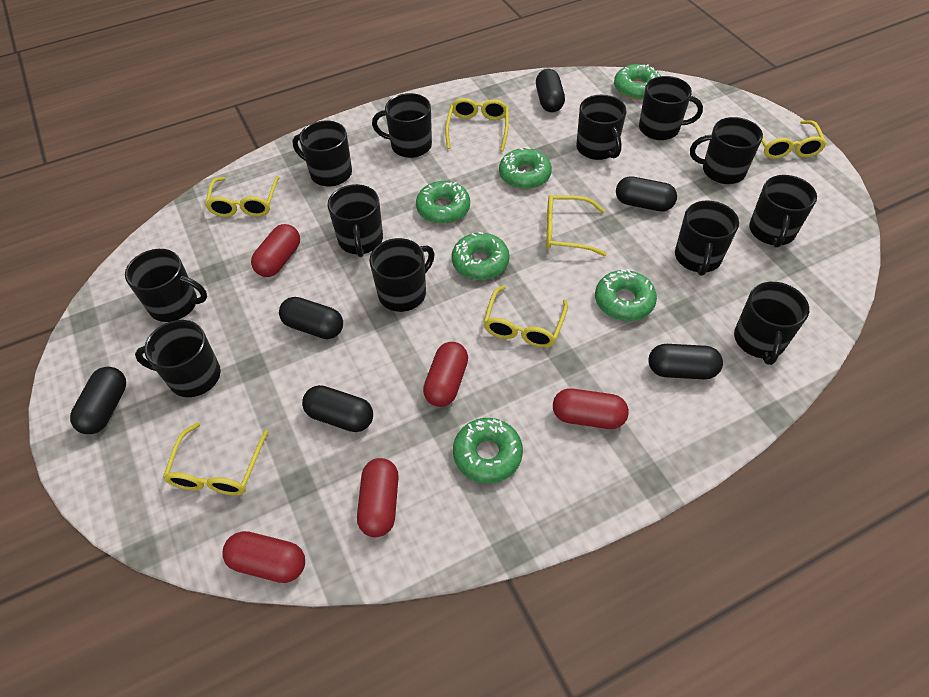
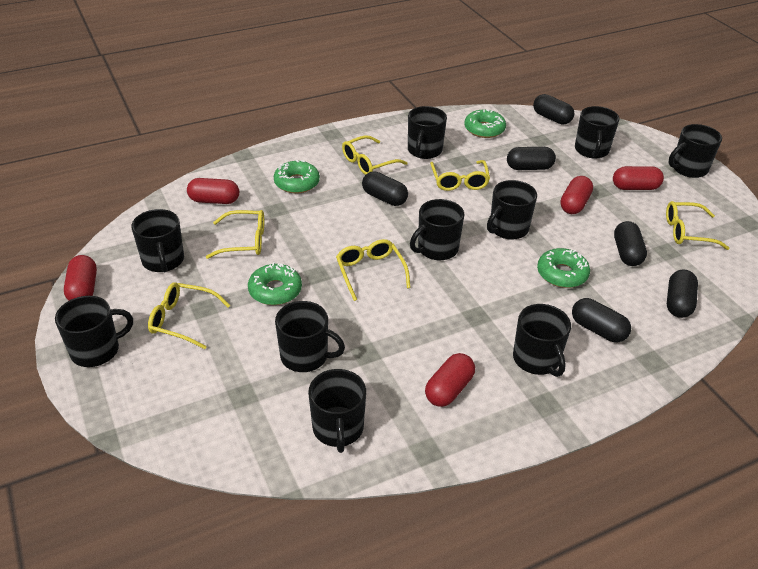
black mug: [125,249,207,322] [135,320,221,397] [293,120,352,187] [327,184,383,257] [369,238,435,312] [372,93,432,158] [576,95,627,160] [639,76,703,140] [675,201,739,276] [690,117,763,184] [734,282,809,365] [749,175,817,248] = 12 -> [55,296,133,367] [131,209,184,273] [275,301,345,372] [308,369,366,453] [408,106,447,159] [410,199,464,260] [487,180,537,240] [513,304,571,377] [575,106,619,158] [669,124,722,178] = 10
green donut: [416,181,470,224] [452,232,510,280] [453,418,523,483] [499,147,552,189] [595,269,657,321] [614,64,661,100] = 6 -> [248,262,302,305] [274,160,320,194] [464,109,506,138] [537,248,590,288] = 4

